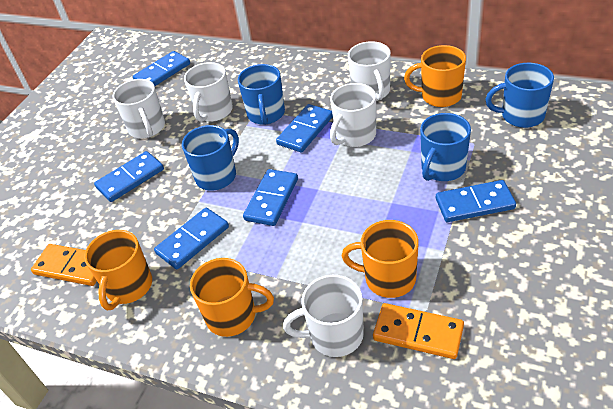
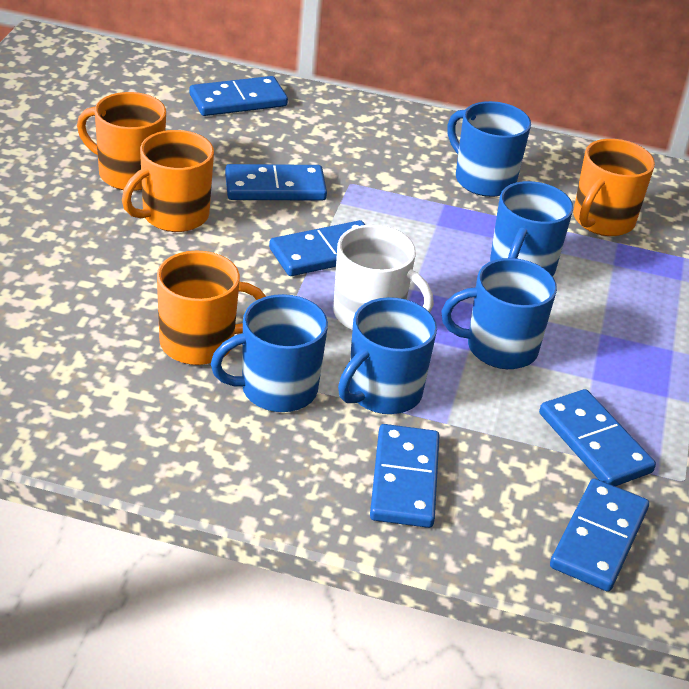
blue mug: [182,125,239,191] [238,64,285,125] [420,113,471,181] [485,63,554,128] = 4 -> [211,294,328,412] [338,297,437,414] [441,258,557,369] [447,101,531,197] [490,181,573,276] = 5
orange domino: [31,244,97,286] [373,303,464,359] = 2 -> none = 0
white mug: [113,79,165,138] [184,62,233,122] [283,275,364,357] [330,83,376,147] [348,41,391,101] = 5 -> [333,225,434,330] = 1

